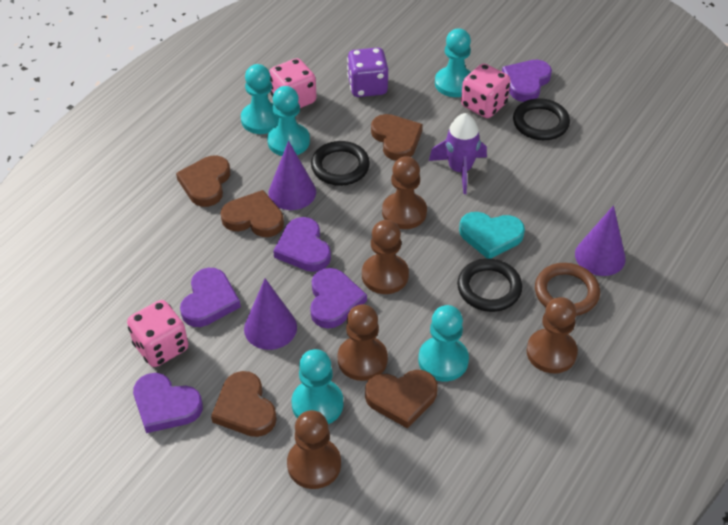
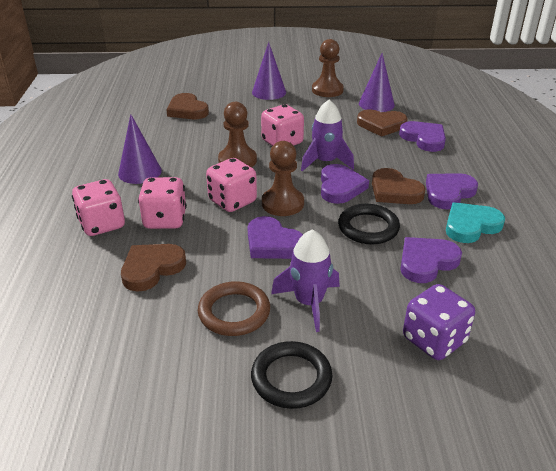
black ring: [311,141,370,186] [457,259,522,312] [513,98,570,140] = 3 -> [251,341,332,409] [338,204,400,244] = 2
brown heart: [176,156,230,207] [211,371,277,437] [220,190,284,237] [365,370,438,429] [371,114,423,161] = 5 -> [121,244,186,292] [166,93,209,119] [357,109,408,137] [372,168,426,204] = 4
brown pawn: [287,410,341,489] [337,304,388,381] [362,220,409,294] [382,156,427,229] [526,297,578,373] = 5 -> [218,102,257,167] [262,141,304,216] [312,39,344,97] = 3
pink dice: [127,300,188,367] [269,58,317,108] [461,63,511,118] = 3 -> [72,179,125,236] [138,177,187,229] [206,158,257,212] [261,104,304,146] = 4
purple rocket: [429,113,487,194] = 1 -> [271,229,340,332] [301,99,354,171] = 2
turquoise pawn: [241,64,279,134] [267,86,310,156] [292,349,343,424] [418,305,469,381] [435,28,471,97] = 5 -> none = 0

